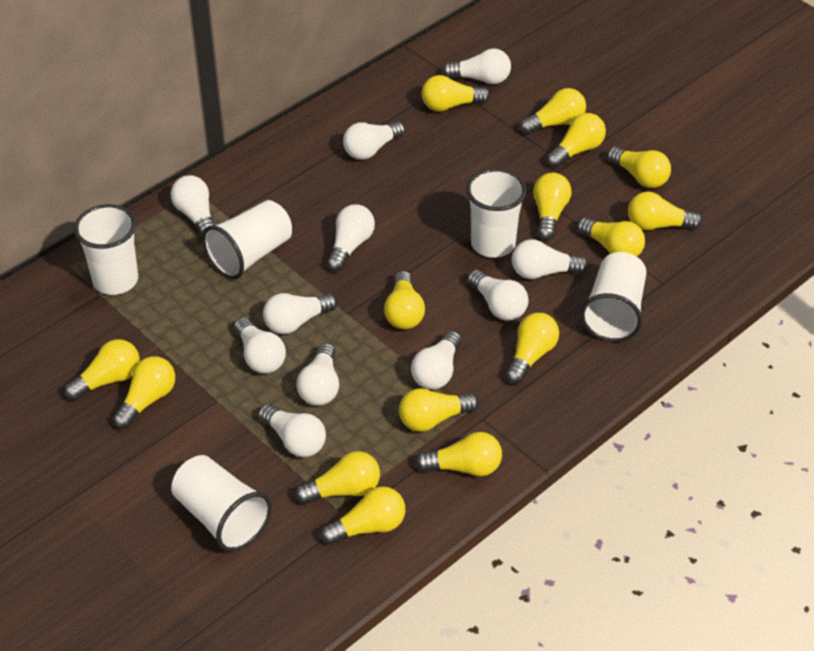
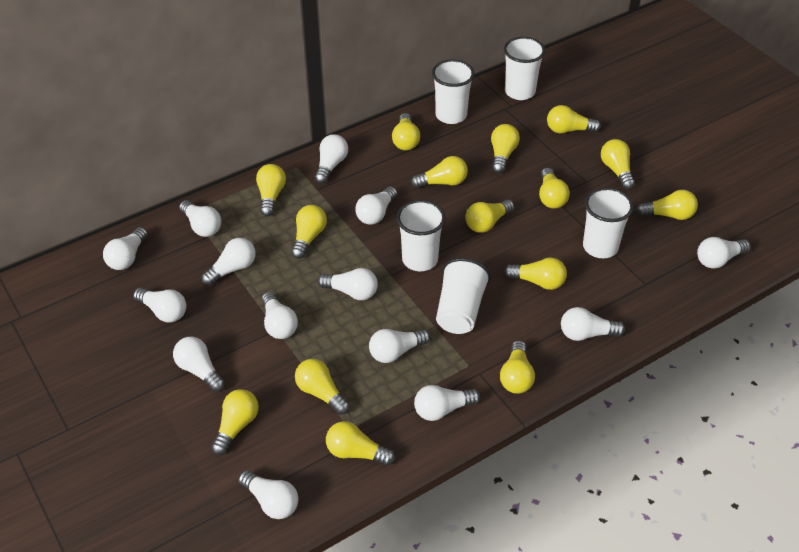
white light bulb: [171,175,215,237] [234,317,286,374] [258,404,326,457] [263,293,337,334] [296,343,339,406] [327,204,375,271] [343,121,405,160] [411,331,461,389] [442,48,511,84] [468,270,529,321] [512,239,588,279] = 11 -> [103,227,148,270] [133,288,186,322] [173,336,225,392] [179,200,221,237] [202,238,256,286] [238,470,299,519] [262,292,298,339] [315,134,348,184] [317,268,378,300] [355,186,397,225] [369,329,430,363] [414,385,480,421] [561,307,625,341] [697,237,750,269] = 14

